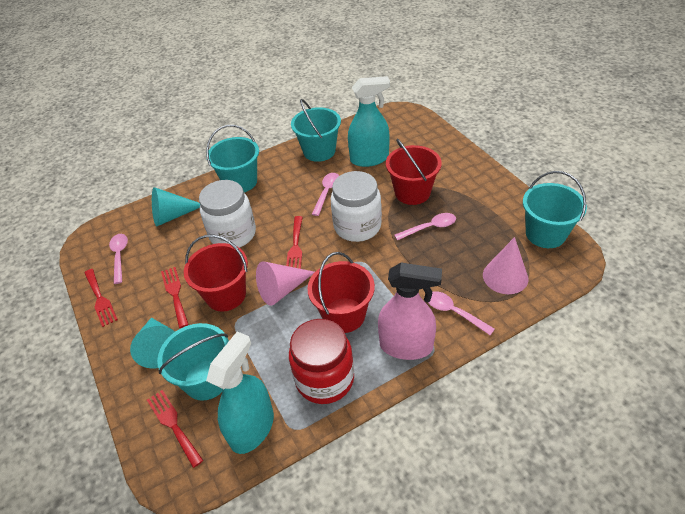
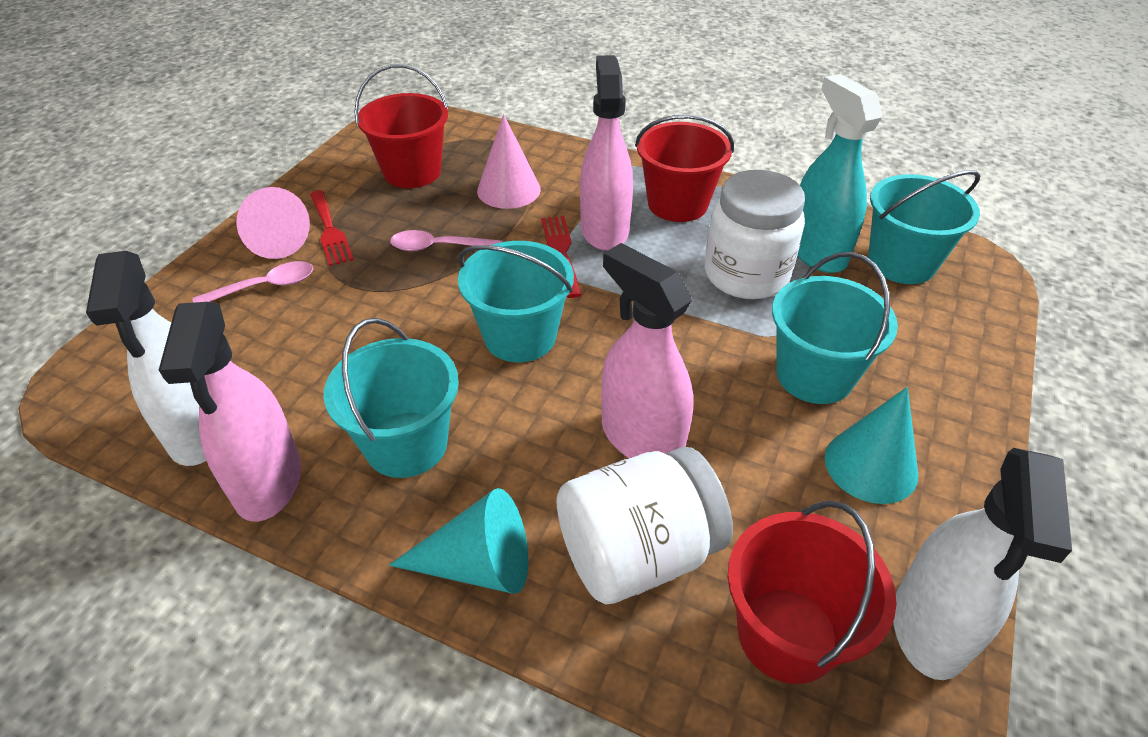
pink spoon: [109,234,128,284] [312,173,339,216] [394,213,456,240] [428,291,495,335] = 4 -> [192,261,313,303] [390,230,502,251] = 2
pink spray bottle: [378,263,442,360] = 1 -> [159,302,301,522] [580,55,633,251] [601,243,693,458] = 3
red fork: [84,269,118,327] [147,390,203,468] [161,267,189,328] [286,216,303,269] = 4 -> [310,190,354,266] [541,216,582,298] = 2
red jar: [289,319,354,404] = 1 -> none = 0
turquoise spray bottle: [206,332,274,454] [348,76,390,167] = 2 -> [797,74,883,273] = 1
white spray bottle: none = 0 -> [86,251,206,466] [893,448,1072,680] = 2

